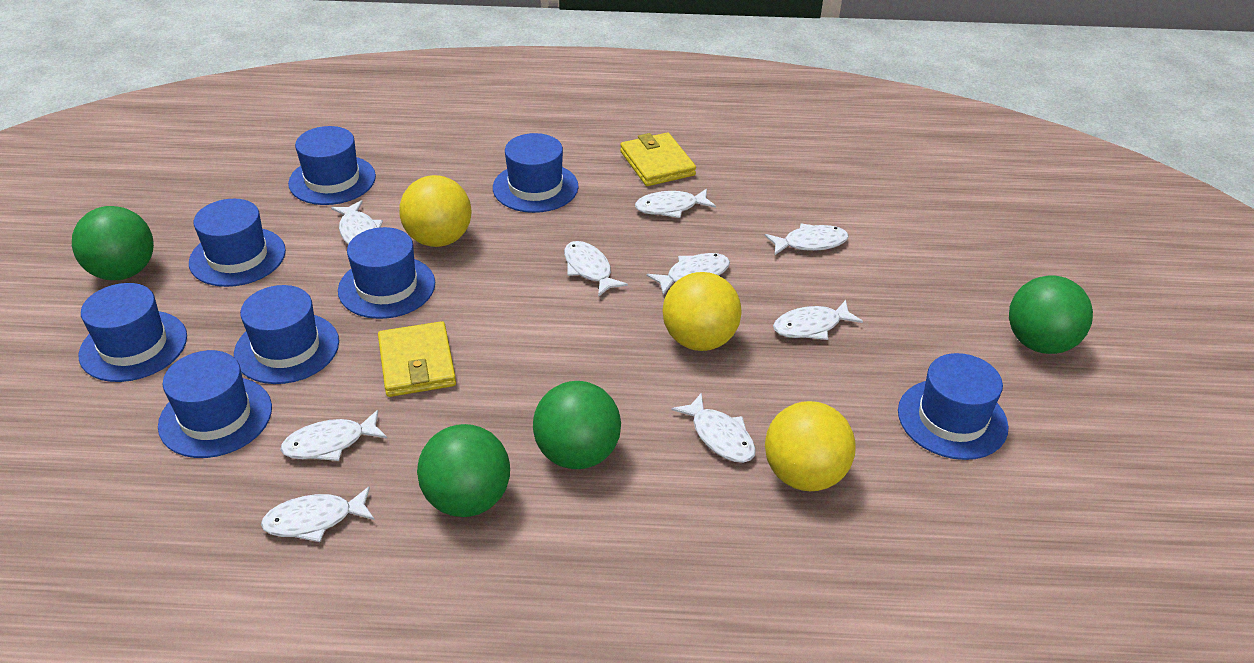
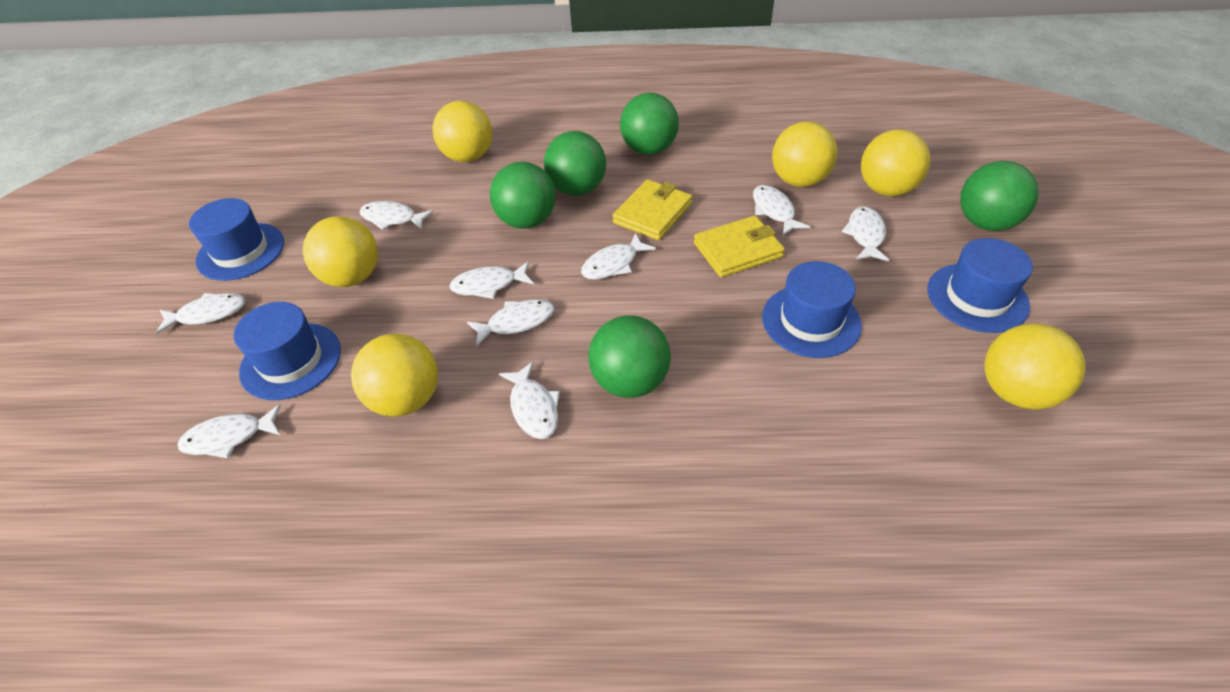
blue hat: [79,283,187,382] [158,350,272,458] [189,199,286,287] [234,285,339,384] [288,126,376,205] [338,227,435,319] [493,133,579,213] [898,353,1008,460] = 8 -> [189,198,284,281] [234,302,341,400] [762,261,862,358] [927,238,1033,333] = 4
green ball: [72,206,154,280] [417,424,510,517] [533,381,621,469] [1009,275,1093,354] = 4 -> [490,162,556,229] [544,131,606,196] [588,315,671,398] [620,93,679,155] [960,161,1039,231] = 5
yellow ball: [399,175,472,247] [662,272,742,351] [765,401,856,491] = 3 -> [303,216,378,287] [351,334,438,417] [433,101,493,162] [772,122,838,187] [861,130,930,196] [984,324,1085,410] = 6

